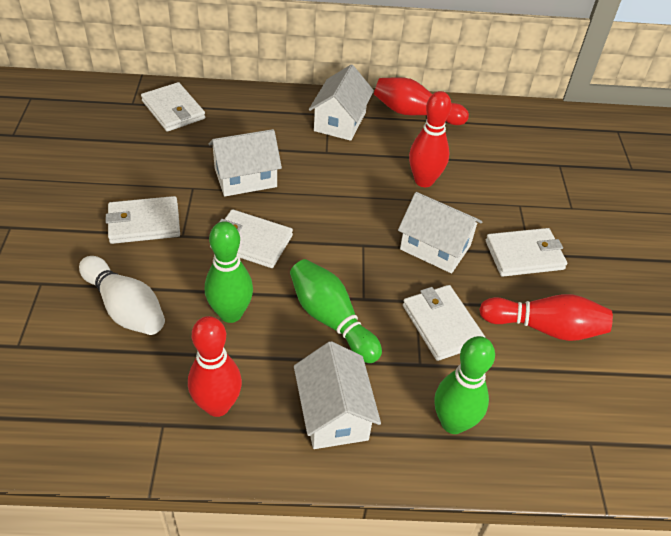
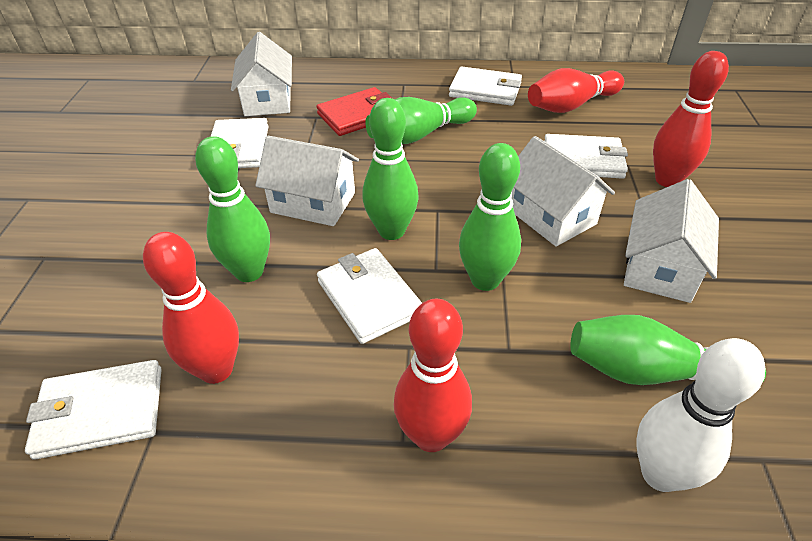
green bowling pin: [205,221,253,323] [290,259,382,363] [434,336,495,434] = 3 -> [195,136,270,282] [362,98,418,240] [366,97,477,144] [459,143,521,291] [570,315,766,385] = 5
red wallet: none = 0 -> [316,87,392,136] = 1

